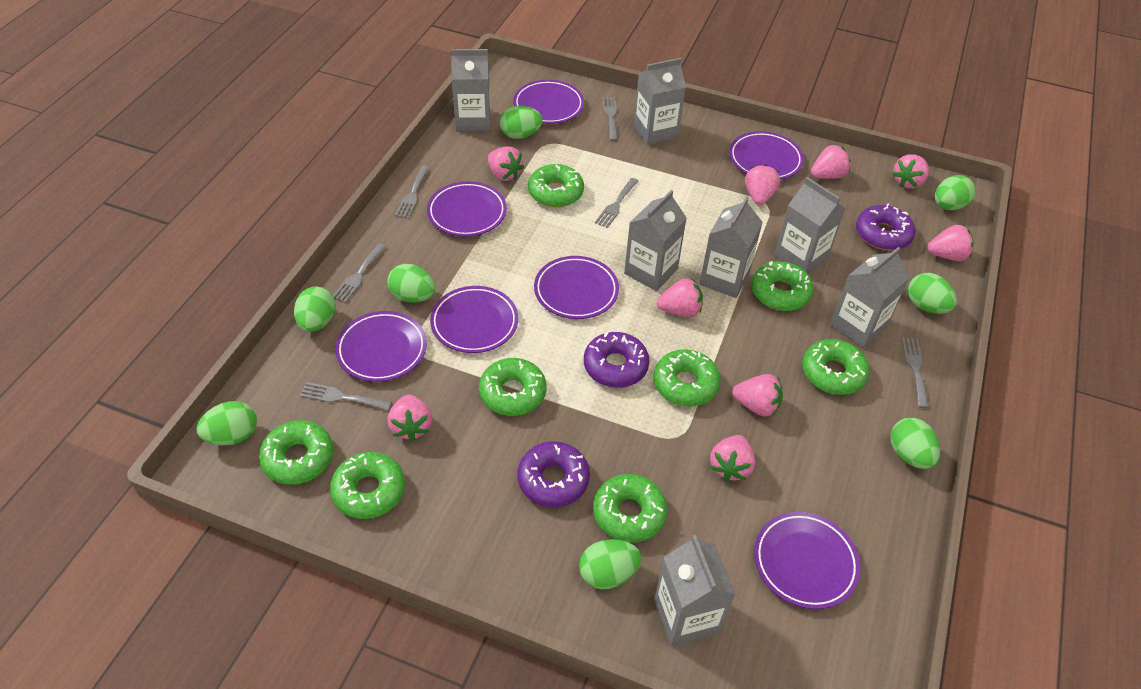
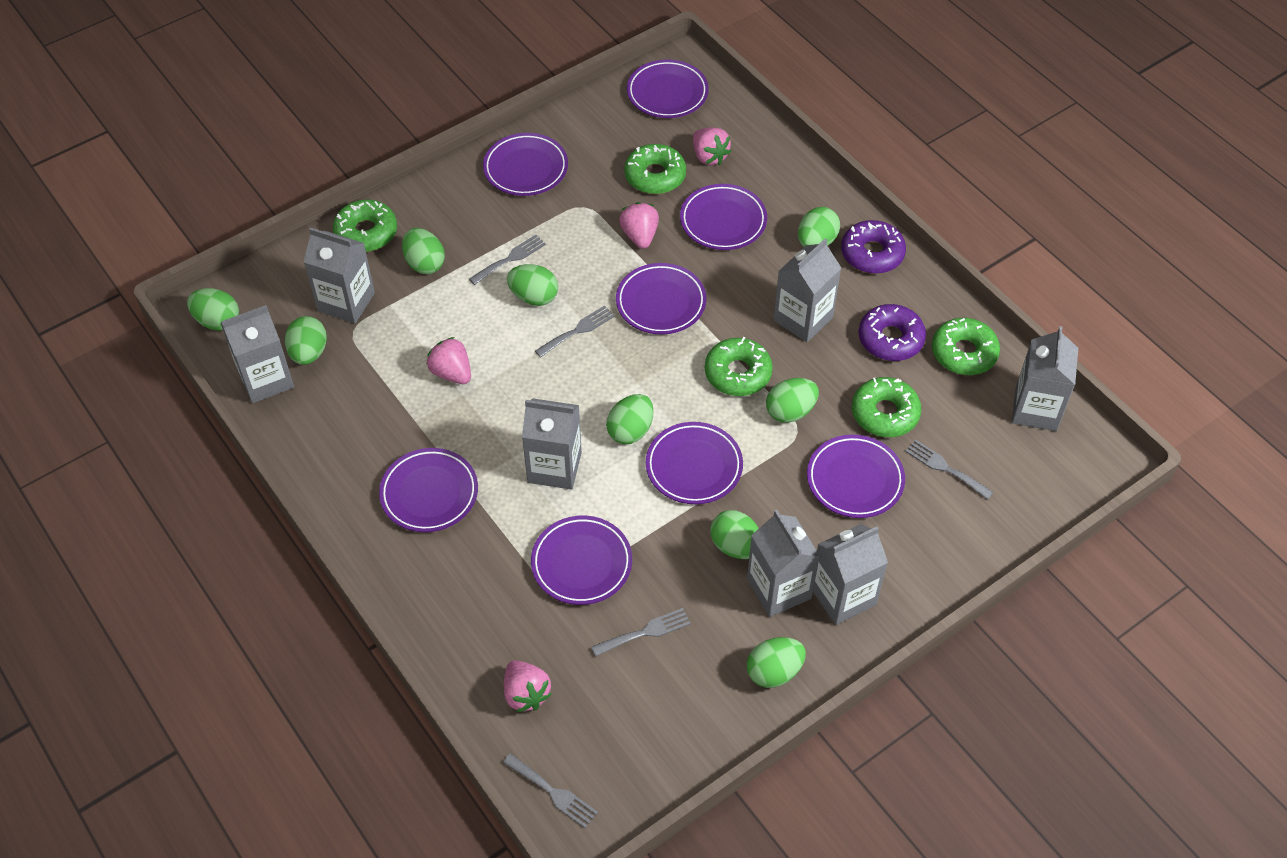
green donut: [259,420,333,485] [330,452,405,519] [479,358,547,416] [528,164,584,207] [593,474,667,543] [653,349,721,407] [751,261,814,311] [802,339,869,395] = 8 -> [333,200,397,252] [624,144,686,194] [705,337,773,396] [852,377,922,437] [932,318,1000,375] = 5
green egg: [197,401,257,446] [294,287,336,332] [387,264,435,303] [500,106,543,139] [579,539,641,589] [891,418,940,469] [908,273,957,314] [935,175,976,210] = 8 -> [187,288,239,331] [285,316,327,365] [402,228,445,274] [507,264,558,306] [606,394,653,444] [710,510,759,559] [747,637,806,688] [766,378,819,423] [798,207,840,247] = 9
grey fork: [300,382,392,410] [333,244,386,303] [395,165,430,219] [595,178,638,228] [602,97,618,141] [902,338,929,408] = 6 -> [469,235,546,285] [503,753,598,828] [535,305,615,357] [591,608,691,657] [905,439,994,500] = 5
pink strawberry: [387,395,432,441] [488,146,524,181] [657,278,703,317] [710,435,755,481] [732,374,783,417] [745,164,780,205] [811,145,851,179] [892,154,929,189] [927,225,974,261] = 9 -> [426,337,471,384] [504,660,552,712] [619,202,659,249] [693,128,732,165] = 4
purple donut: [517,441,590,507] [584,332,649,387] [856,203,915,250] = 3 -> [841,220,906,274] [858,304,926,361] = 2
purple plate: [335,311,427,382] [427,181,507,237] [430,286,518,353] [513,80,584,124] [534,256,619,319] [729,131,804,179] [754,512,861,609] = 7 -> [379,448,478,532] [483,133,568,196] [531,515,632,605] [616,263,706,334] [627,59,709,118] [646,422,743,504] [680,184,767,250] [807,435,905,518] = 8

